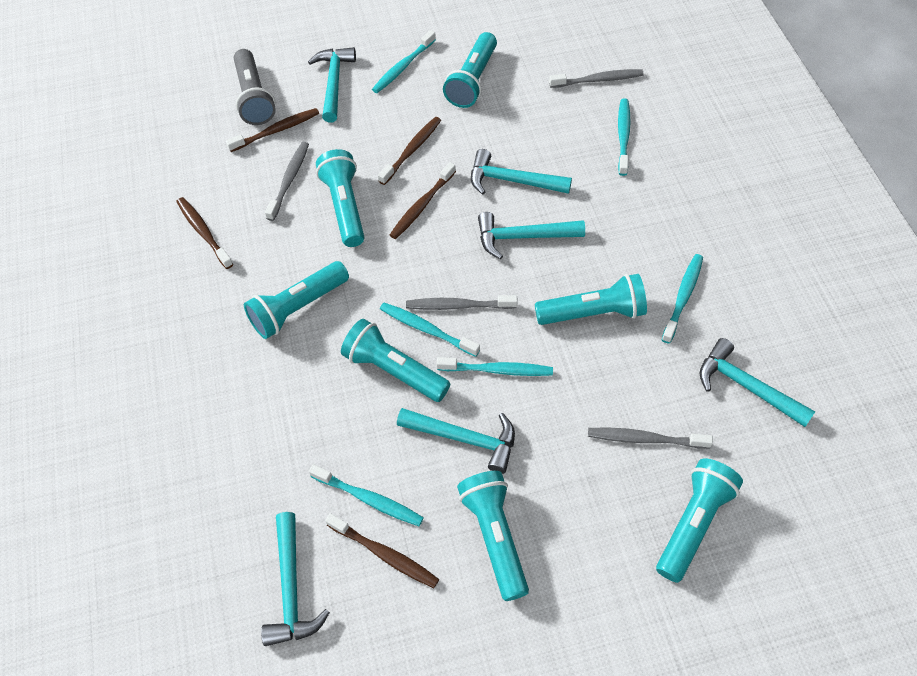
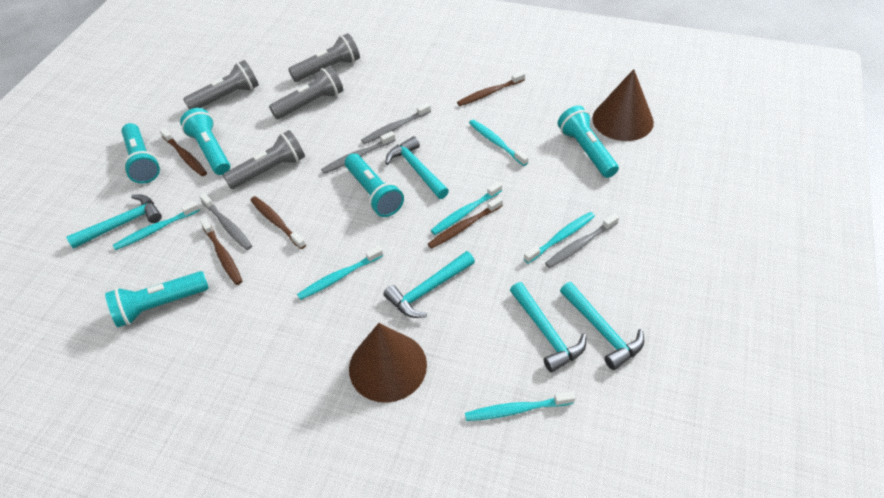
brown cone: none = 0 -> [349,323,427,403] [592,69,654,141] = 2
grey flashlight: [234,49,276,125] = 1 -> [183,60,259,110] [223,130,305,189] [269,66,343,119] [288,33,360,82] = 4
turquoise flashlight: [244,261,349,339] [316,149,364,247] [341,319,450,402] [443,32,497,108] [457,471,529,601] [535,274,647,325] [656,458,743,583] = 7 -> [105,271,209,327] [122,123,160,184] [180,108,230,175] [345,153,404,217] [558,106,619,178] = 5
turquoise hammer: [261,512,330,646] [308,47,356,122] [397,408,515,474] [471,149,572,195] [478,212,585,259] [700,338,815,427] = 6 -> [66,195,162,249] [384,251,475,318] [385,136,449,199] [510,282,586,373] [560,282,644,370] = 5

